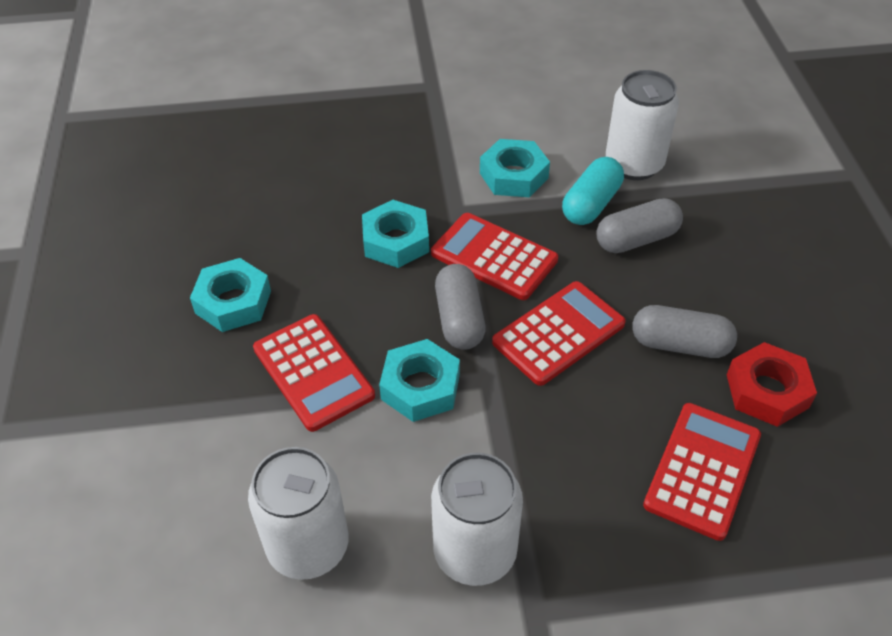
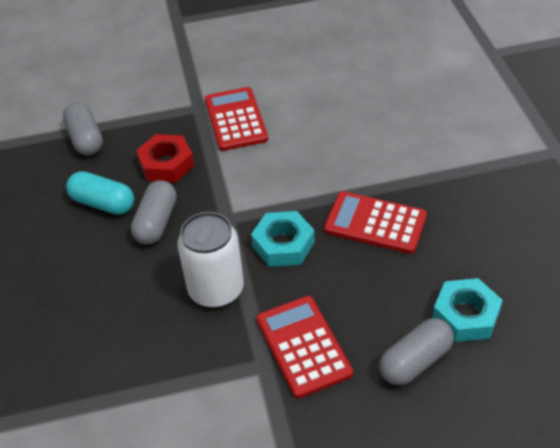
red calculator: [253,314,375,432] [431,213,558,300] [492,281,626,386] [643,403,761,541] = 4 -> [205,87,268,151] [257,296,353,398] [324,191,427,254] = 3
turquoise nut: [190,258,271,332] [362,200,429,268] [379,339,460,422] [480,139,550,197] = 4 -> [251,211,315,267] [432,278,503,342] = 2
white can: [248,447,348,580] [431,453,523,586] [606,70,679,180] = 3 -> [178,212,244,308] = 1

